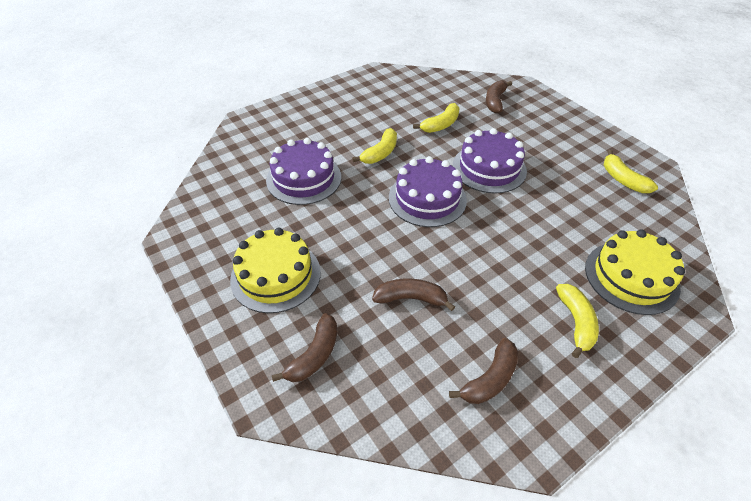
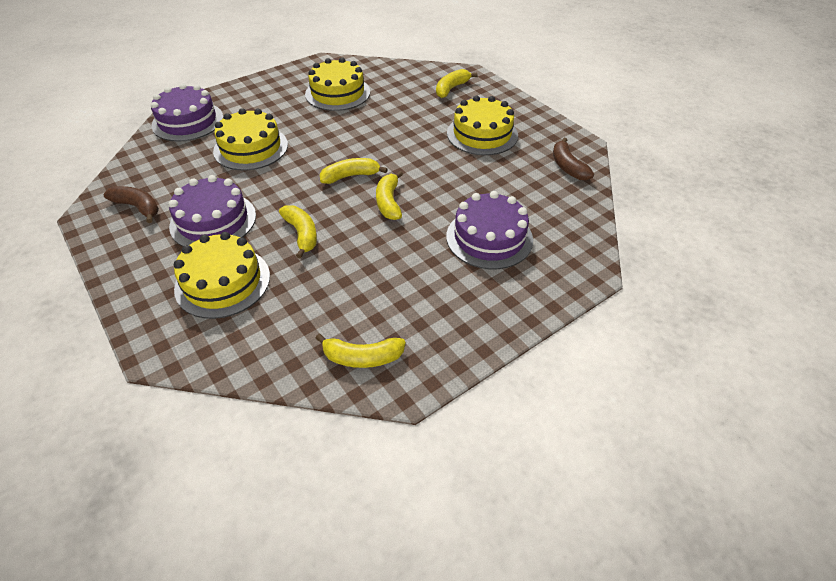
brown banana: [272,313,337,382] [372,279,455,311] [449,338,518,404] [486,81,512,113] = 4 -> [104,186,159,223] [553,138,594,180] = 2
yellow banana: [352,128,397,164] [413,103,460,133] [556,284,599,358] [604,150,658,193] = 4 -> [279,205,317,259] [315,334,406,368] [320,158,388,184] [376,171,403,220] [436,69,477,98] = 5
yellow cake: [230,228,321,313] [585,229,685,315] = 2 -> [174,232,270,319] [213,108,288,170] [305,57,370,111] [447,95,518,155] = 4

